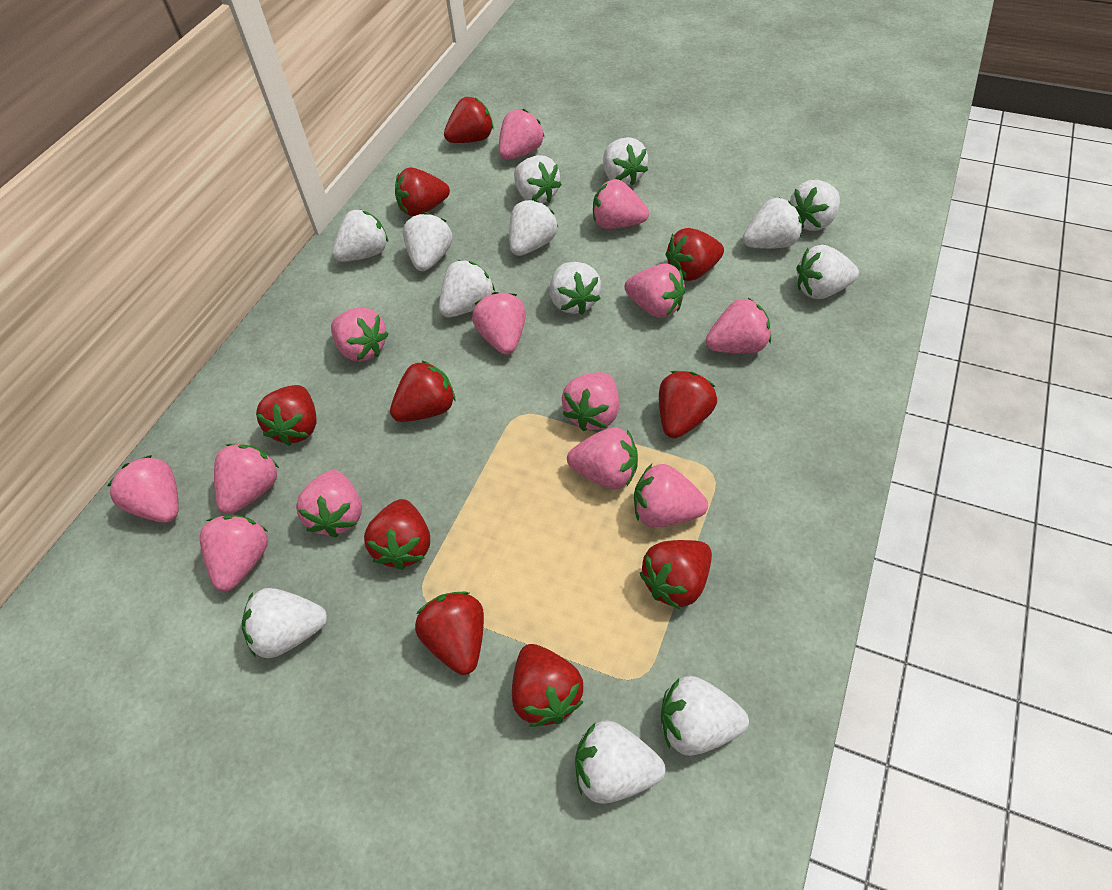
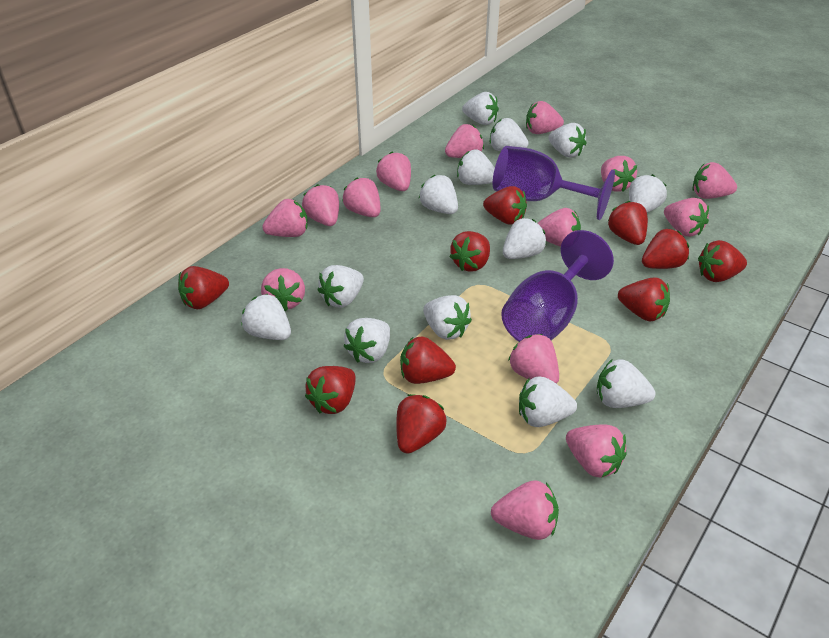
pink strawberry: [108,455,179,523] [200,515,268,591] [214,444,279,514] [296,470,362,537] [331,307,389,362] [472,292,526,355] [499,109,544,160] [562,372,619,431] [567,427,638,489] [593,179,649,229] [624,263,686,318] [634,464,708,527] [706,298,771,353] = 13 -> [261,268,305,312] [262,199,307,237] [302,184,339,226] [342,177,380,217] [376,152,411,191] [445,124,484,158] [491,480,559,540] [508,334,559,384] [526,101,564,134] [538,208,581,247] [566,425,627,478] [601,156,637,192] [664,198,709,237] [692,162,737,199] = 14
purple goblet: none = 0 -> [493,146,615,220] [501,230,614,342] = 2

